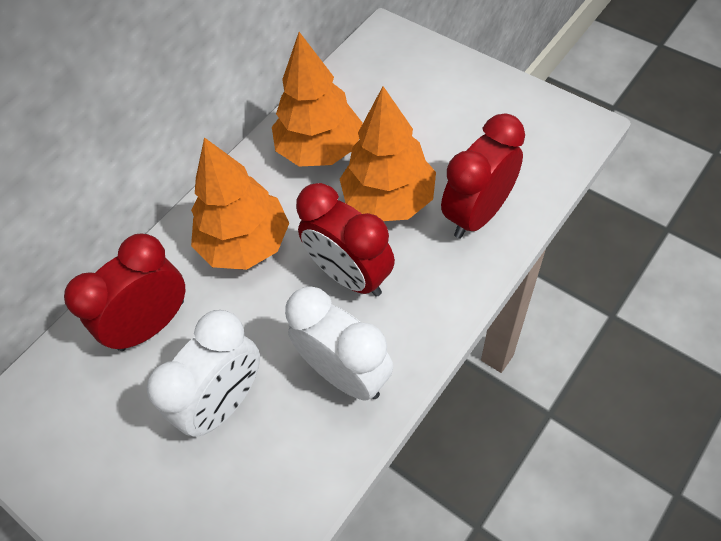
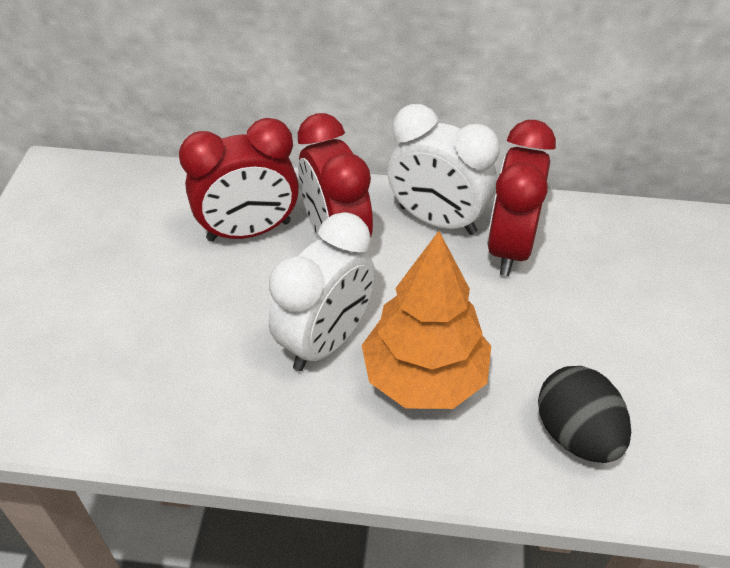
black egg: none = 0 -> [538,366,631,463] = 1
orange tree: [191,137,289,270] [272,32,363,167] [340,86,436,221] = 3 -> [362,231,491,409] = 1

